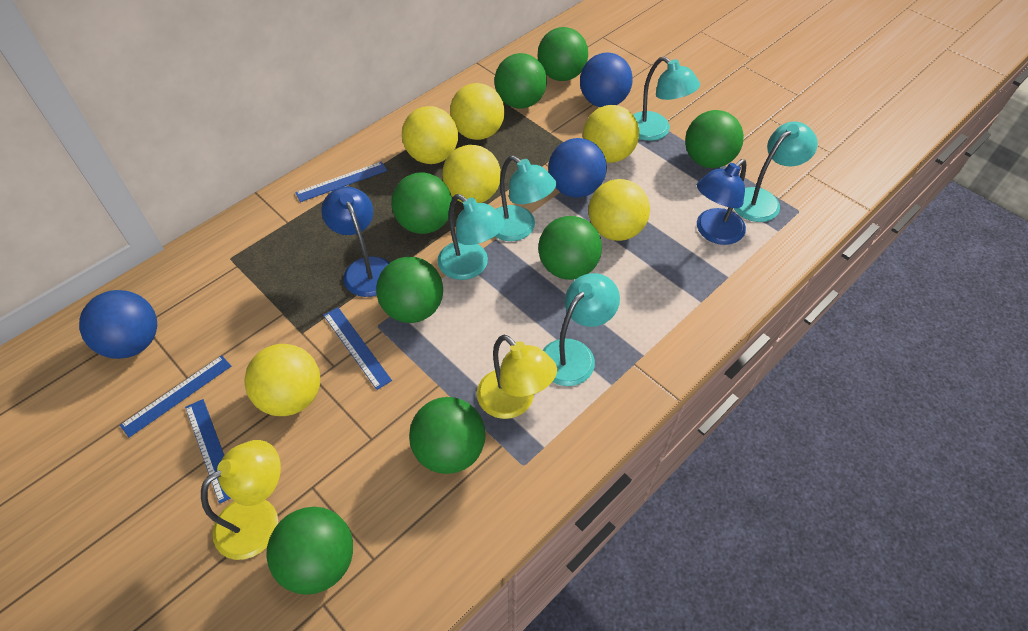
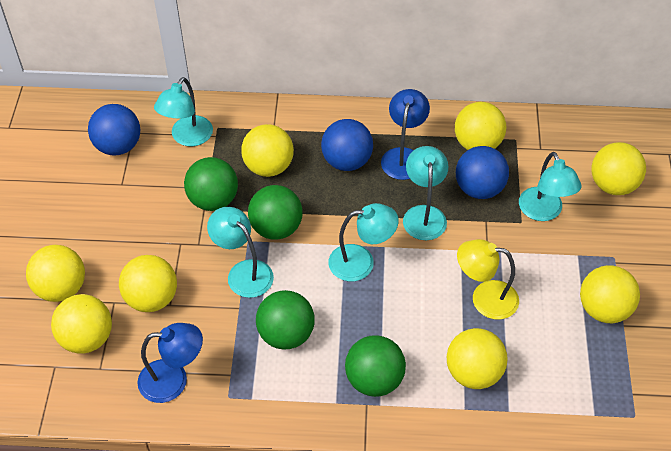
blue ruler: [120,355,231,438] [185,399,231,504] [295,161,387,202] [323,307,392,390] = 4 -> none = 0
green ball: [266,507,353,595] [376,257,443,323] [391,172,452,234] [409,397,486,474] [494,53,547,109] [537,27,588,81] [538,216,602,280] [685,110,744,168] = 8 -> [184,157,238,211] [248,185,303,240] [256,290,315,350] [345,335,406,397] = 4
yellow ball: [244,344,320,416] [402,106,458,164] [442,145,501,203] [450,83,505,140] [583,105,639,163] [588,179,650,241] = 6 -> [26,245,85,302] [51,294,112,354] [119,255,177,312] [241,124,294,177] [447,328,508,389] [455,102,506,150] [580,265,640,323] [591,142,646,195] = 8
yellow lamp: [201,440,281,560] [477,334,557,419] = 2 -> [457,239,519,320] = 1

